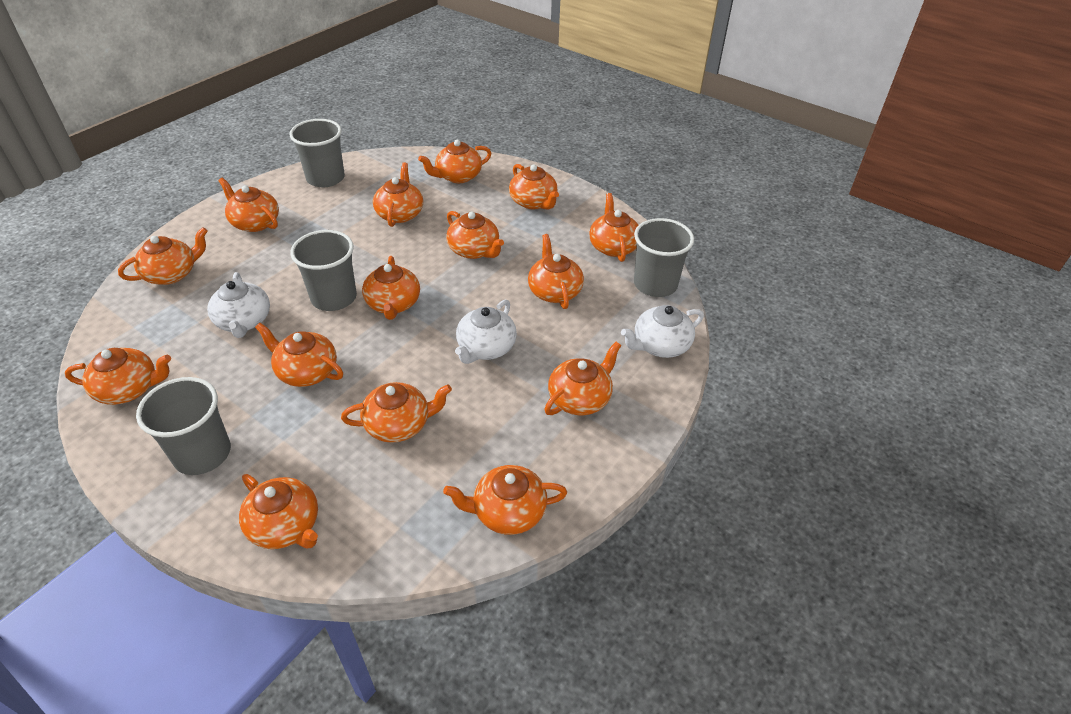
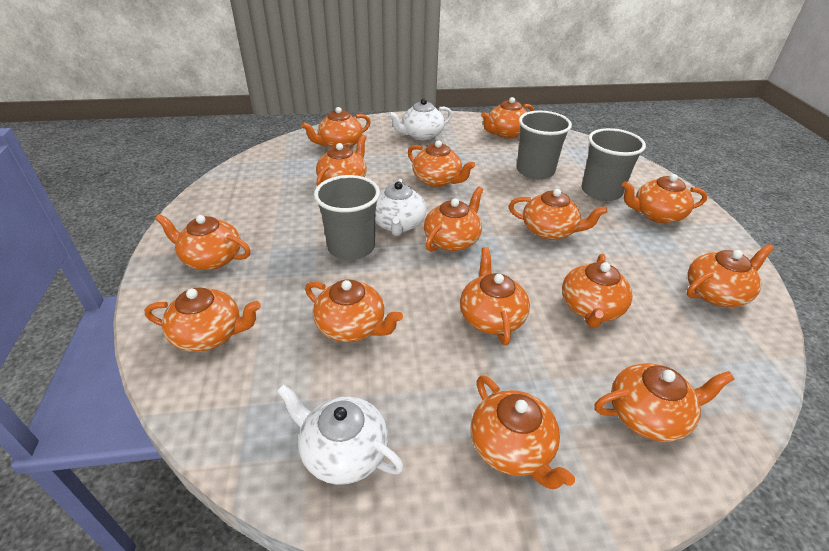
grey cup: [136,377,231,475] [290,119,345,187] [290,230,357,311] [634,218,694,297] = 4 -> [314,175,380,260] [517,111,572,179] [582,128,646,201] = 3

